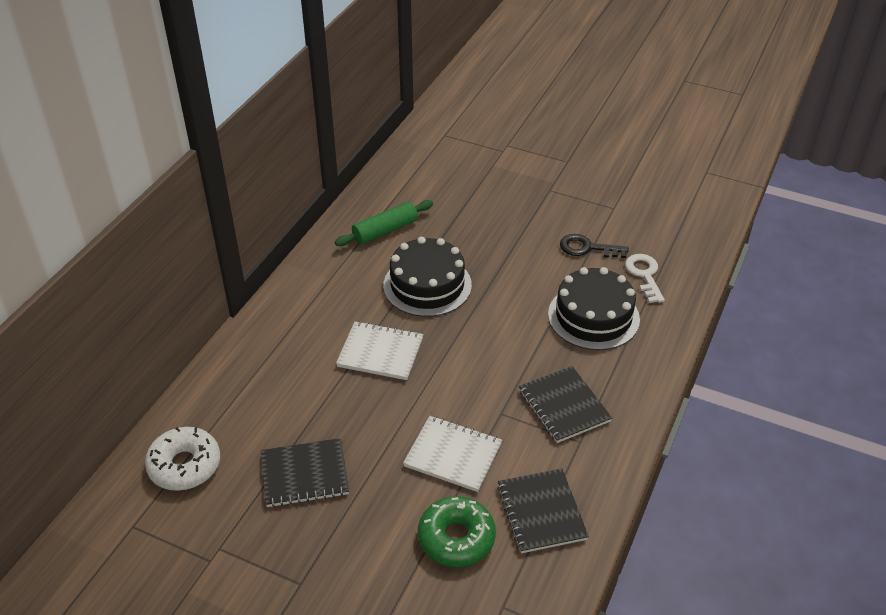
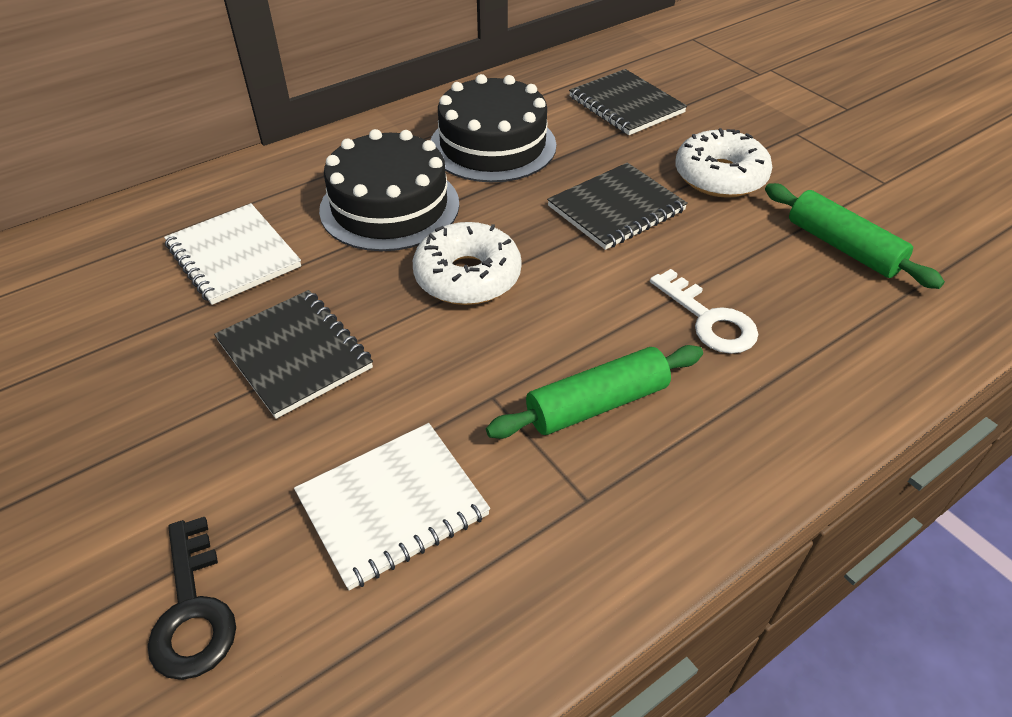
green donut: [418,496,496,567] = 1 -> none = 0
green rolling pin: [335,200,433,246] = 1 -> [486,345,703,439] [765,183,945,289] = 2
white donut: [145,427,220,491] = 1 -> [413,222,522,305] [675,128,773,198] = 2

